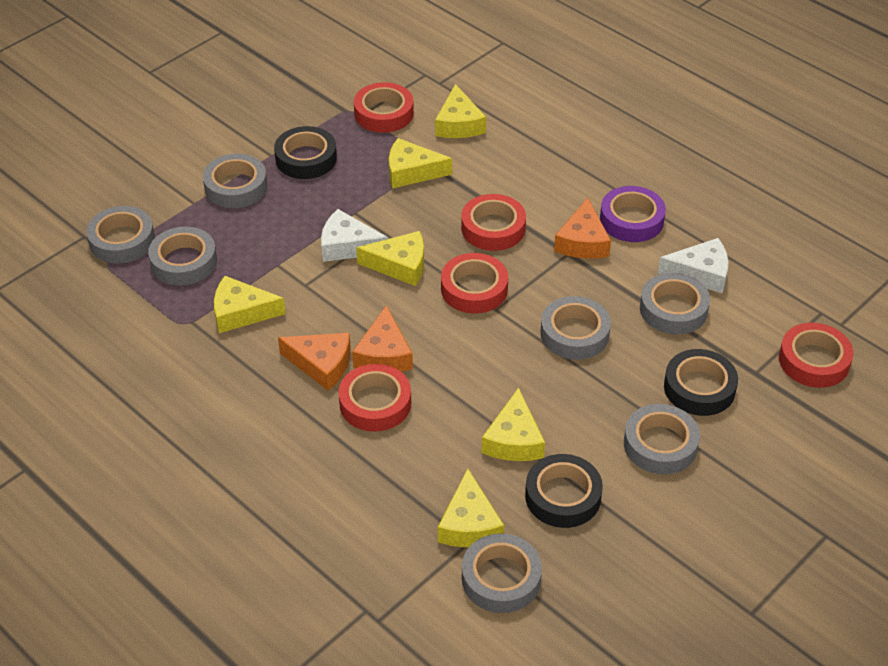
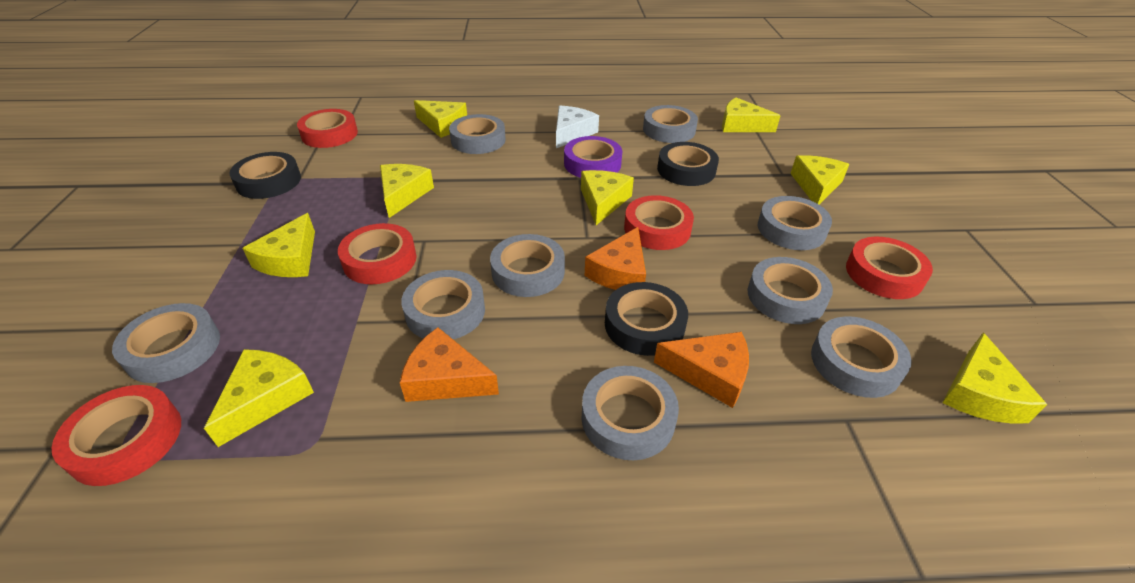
grey tape: [86,206,155,263] [148,227,217,286] [203,154,267,208] [462,533,542,613] [540,296,611,360] [624,404,700,474] [640,273,710,334] = 7 -> [112,303,220,383] [401,270,485,339] [449,114,506,154] [490,234,565,297] [581,366,679,460] [643,105,698,143] [748,257,833,324] [758,196,832,250] [811,316,911,398] = 9
white cheese: [321,209,388,262] [658,238,729,293] = 2 -> [556,106,599,148] = 1
yellow cheese: [214,276,286,333] [356,231,424,286] [389,138,452,188] [435,84,486,138] [438,469,504,547] [482,388,545,461] = 6 -> [204,349,314,447] [243,213,315,277] [380,164,434,218] [414,100,467,138] [581,170,634,225] [722,97,781,132] [790,155,849,204] [942,333,1047,424] = 8

